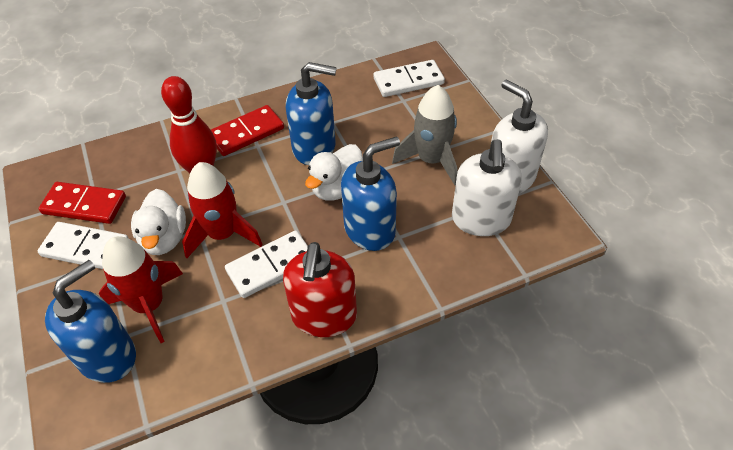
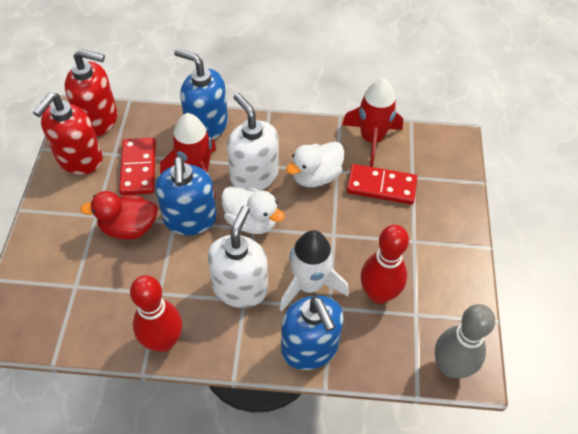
grey bowling pin: none = 0 -> [435,304,495,378] = 1
grey rocket: [392,85,458,185] = 1 -> none = 0
red bowling pin: [161,76,217,173] = 1 -> [130,275,182,352] [361,225,409,304] = 2
red duck: none = 0 -> [80,191,158,240] = 1
red soap dispenser: [283,242,357,337] = 1 -> [33,93,103,175] [64,49,117,136] = 2
white domino: [38,222,129,269] [225,230,308,298] [373,60,445,97] = 3 -> none = 0
white rocket: none = 0 -> [279,230,349,311] = 1

